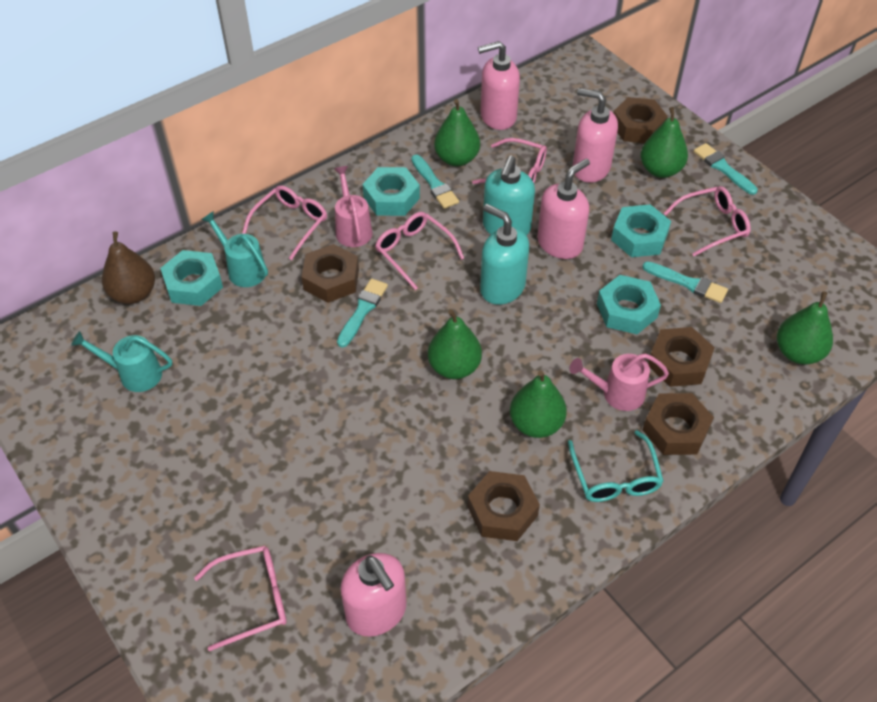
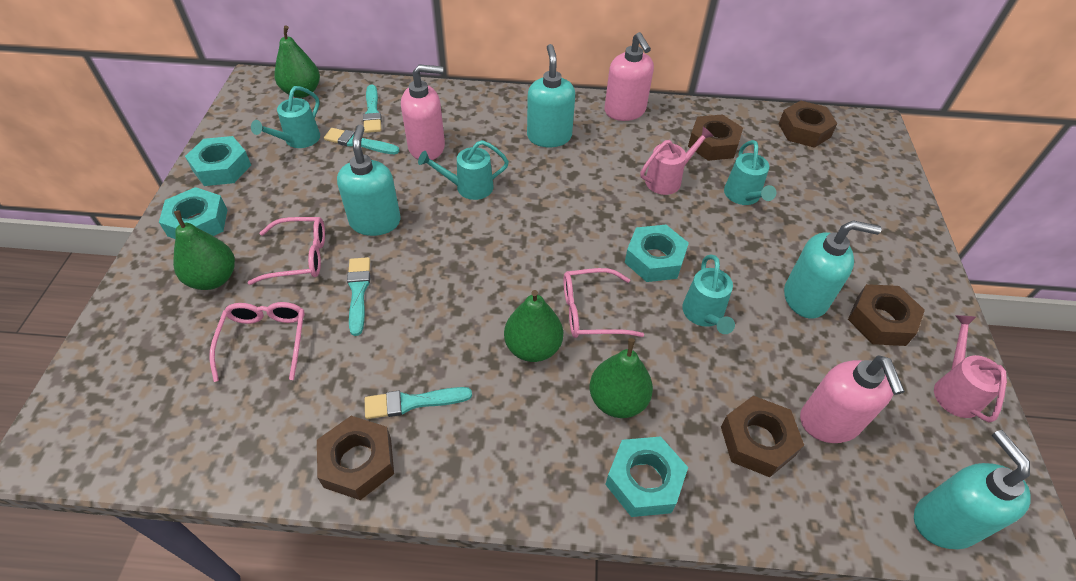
brown pear: [102,231,155,304] = 1 -> none = 0
green pear: [428,309,482,379] [434,99,480,166] [510,370,567,438] [640,107,688,178] [777,291,833,365] = 5 -> [173,210,235,290] [275,25,320,98] [504,290,563,362] [590,338,653,418] = 4
pink glasses: [194,546,287,651] [242,185,327,260] [375,212,464,290] [472,138,547,184] [664,186,751,256] = 5 -> [209,302,305,382] [248,217,325,285] [564,268,644,338] = 3
pink soap dispenser: [340,553,406,637] [478,41,520,130] [537,159,590,259] [572,88,618,183] = 4 -> [401,64,445,160] [605,32,654,121] [800,355,905,443] = 3
turquoise glasses: [568,430,664,502] = 1 -> none = 0
turquoise soap dispenser: [480,204,529,305] [483,155,535,235] = 2 -> [337,125,401,236] [527,44,575,147] [784,220,882,319] [914,430,1030,549] = 4
turquoise watering can: [71,331,172,392] [201,211,268,287] = 2 -> [251,86,320,148] [418,140,509,200] [682,255,735,334] [724,140,776,205] = 4

